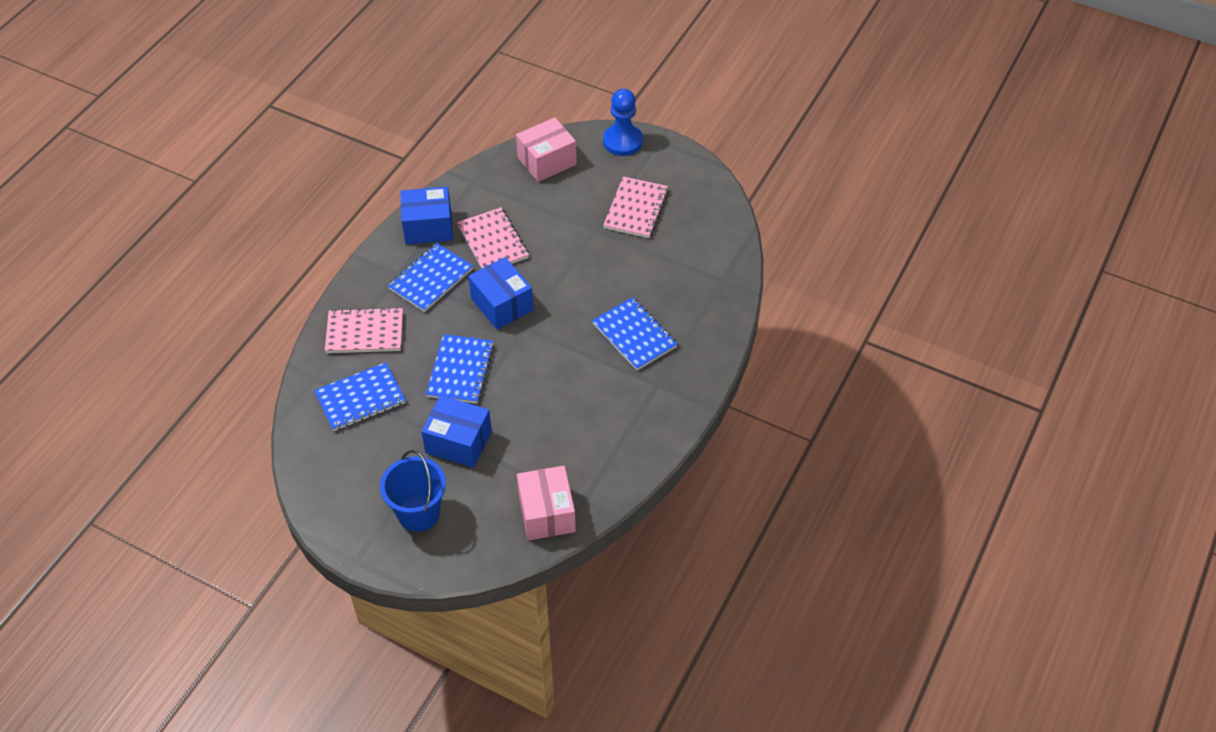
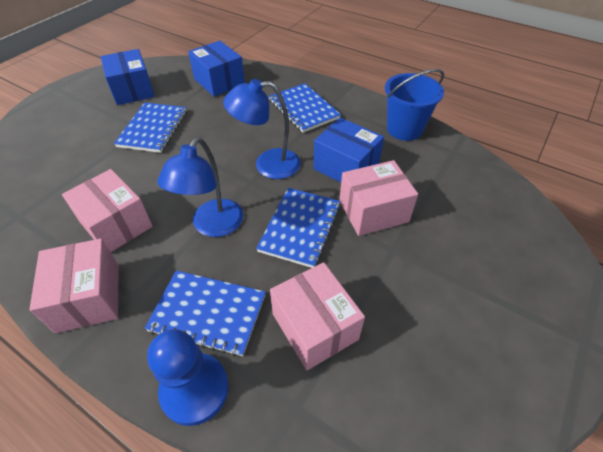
blue lamp: none = 0 -> [157,137,243,237] [223,79,301,179] = 2
pink box: [516,117,577,182] [517,466,576,540] = 2 -> [29,239,119,333] [62,169,153,252] [270,262,365,370] [339,160,418,236] = 4
pink notebook: [325,307,403,353] [457,207,529,268] [603,177,669,238] = 3 -> none = 0

